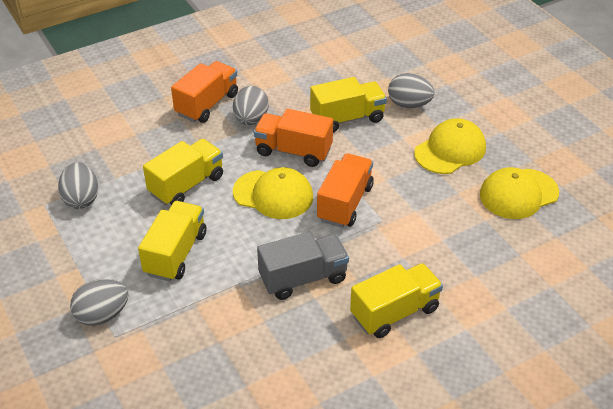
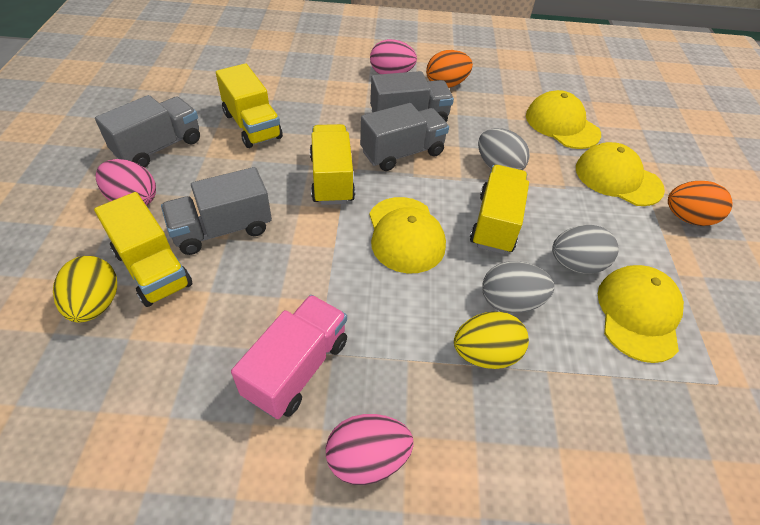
grey egg: [58,162,98,209] [70,279,129,326] [233,86,269,125] [388,73,435,108] = 4 -> [478,128,530,170] [482,261,554,313] [552,225,619,274] = 3
grey truck: [257,232,349,300] = 1 -> [95,95,200,168] [161,167,272,255] [360,103,449,171] [370,71,454,122] = 4
orange egg: none = 0 -> [426,50,473,88] [668,181,733,226] = 2
orange truck: [171,61,238,123] [254,109,333,167] [317,153,374,228] = 3 -> none = 0
pink egg: none = 0 -> [96,159,156,206] [326,414,414,485] [370,39,417,74] = 3
pink truck: none = 0 -> [231,295,347,419] = 1
yellow cap: [233,167,313,219] [414,118,486,174] [480,167,559,219] = 3 -> [369,197,446,273] [526,90,601,149] [576,142,665,206] [598,265,684,363] = 4
yellow egg: none = 0 -> [53,256,117,323] [454,311,529,369] = 2

